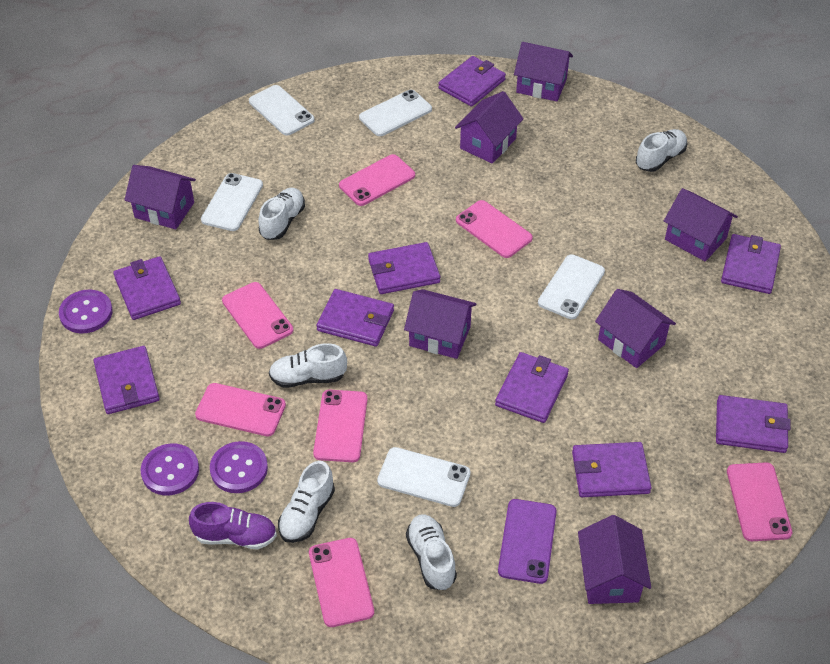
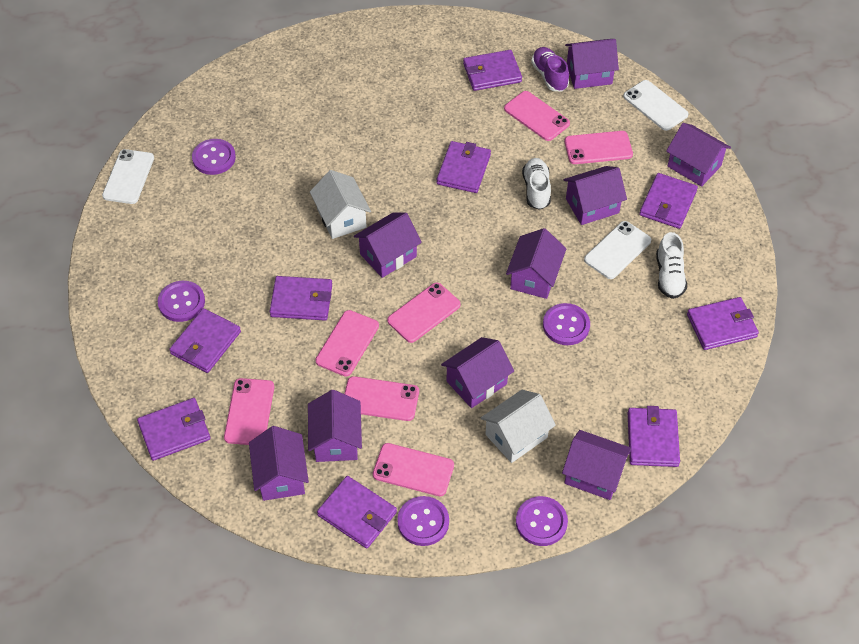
purple button: [59,290,113,333] [141,444,199,495] [210,441,268,493] = 3 -> [158,281,205,322] [192,139,236,175] [397,496,449,546] [516,496,568,546] [543,303,590,345] = 5
purple house: [124,165,196,229] [404,289,476,359] [455,91,524,164] [514,42,573,101] [578,515,651,604] [595,289,676,368] [664,188,738,261] = 7 -> [249,426,309,501] [308,390,362,462] [354,212,422,278] [441,337,514,408] [506,228,566,299] [562,430,632,500] [564,166,627,225] [565,39,619,89] [666,123,731,187] = 9
purple phone: [498,499,557,584] = 1 -> none = 0
white house: none = 0 -> [310,170,371,239] [481,390,556,463] = 2
white phone: [201,173,263,231] [249,85,315,136] [359,90,432,136] [377,447,471,507] [538,255,605,319] = 5 -> [102,149,154,204] [584,221,651,279] [623,80,689,131] = 3
white shoe: [258,188,305,240] [269,343,347,388] [278,461,335,543] [406,514,457,590] [636,129,687,172] = 5 -> [522,158,551,210] [656,232,687,299] = 2

